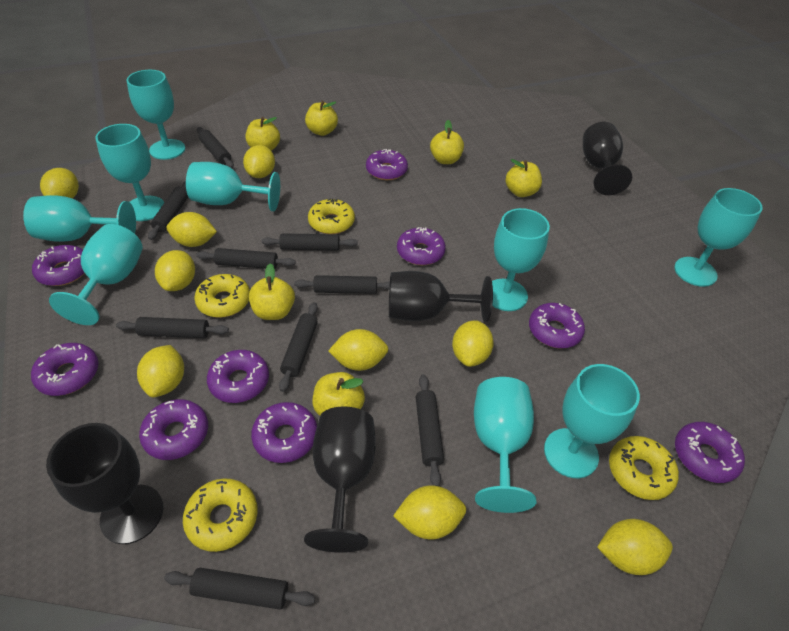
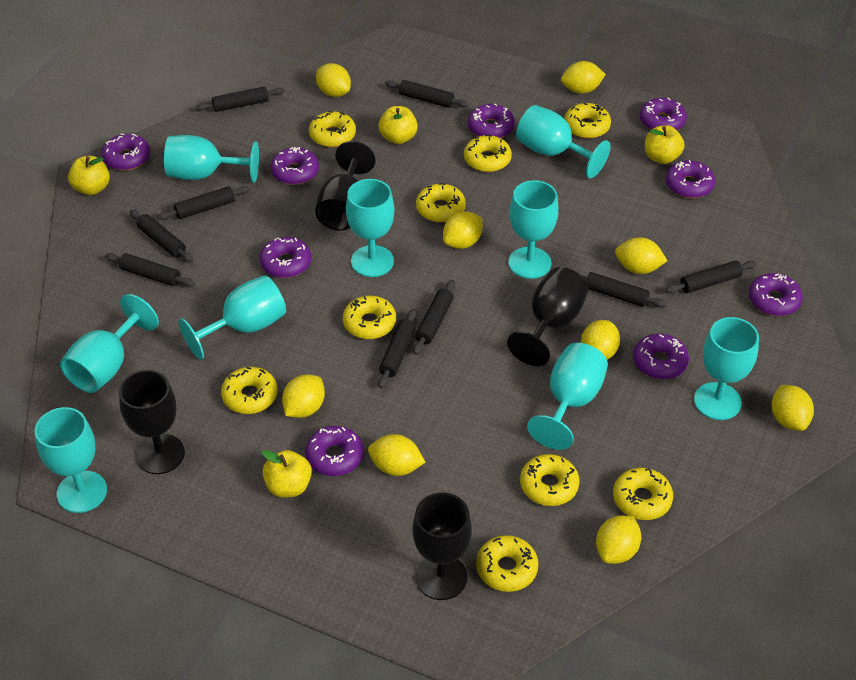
yellow apple: [246,117,280,151] [249,263,295,320] [305,101,338,136] [312,372,365,416] [430,120,464,164] [506,159,542,197] = 6 -> [68,156,110,195] [262,450,312,498] [378,106,418,144] [645,125,684,164] = 4
yellow donut: [183,478,258,552] [194,274,250,318] [308,199,355,234] [609,436,679,500] = 4 -> [221,367,278,414] [309,111,356,147] [343,296,396,339] [416,183,466,222] [464,135,512,172] [476,535,538,592] [520,454,579,506] [564,103,611,139] [613,467,673,520] = 9

